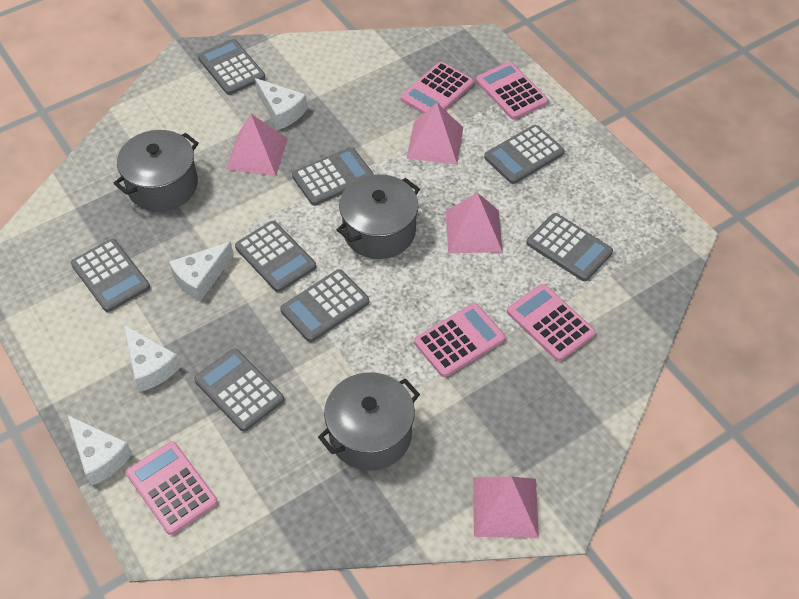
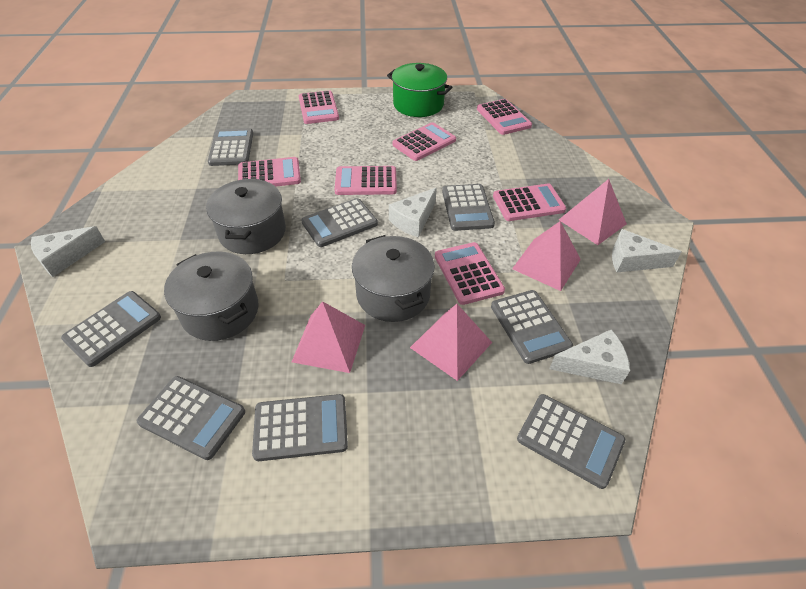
green pot: none = 0 -> [387,63,453,117] = 1
pink calculator: [126,441,218,535] [401,62,474,114] [414,303,505,377] [476,62,548,120] [507,284,595,361] = 5 -> [238,157,301,187] [299,90,339,124] [335,166,397,195] [393,122,456,161] [435,242,505,305] [477,99,532,135] [493,184,566,221] = 7

